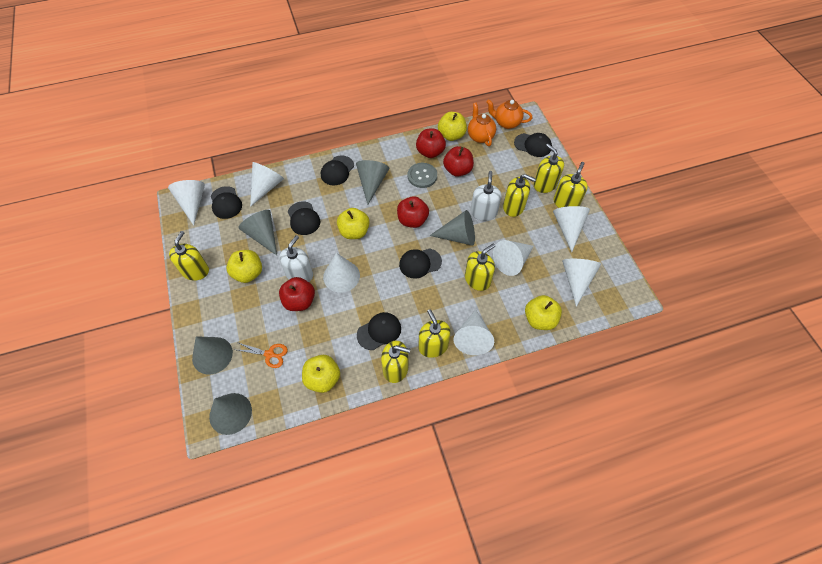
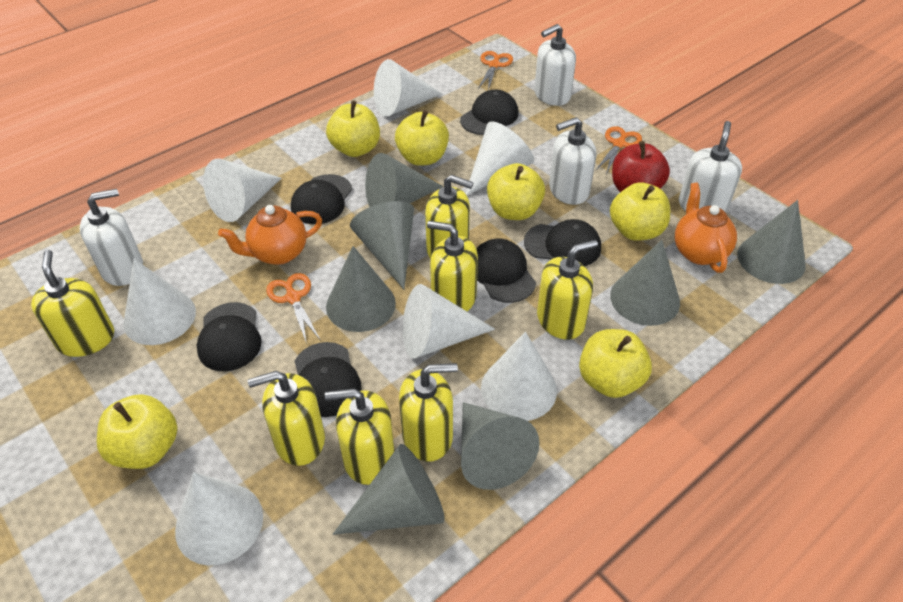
grey button: [408,163,437,188] = 1 -> none = 0
grey cone: [192,336,233,375] [209,393,252,435] [238,210,277,255] [356,160,389,205] [429,210,475,246] = 5 -> [326,246,396,332] [332,444,445,535] [350,201,414,289] [365,153,444,207] [461,402,539,490] [610,240,680,326] [737,200,806,284] = 7
orange scissors: [237,343,288,368] = 1 -> [266,273,320,344] [478,51,513,90] [595,126,642,174] = 3
red apple: [279,277,315,311] [397,196,429,228] [416,129,446,158] [443,146,474,177] = 4 -> [612,141,670,192] = 1
white soap dispenser: [279,235,313,282] [471,171,502,221] = 2 -> [80,189,143,286] [534,24,576,106] [549,117,596,205] [679,121,742,213] = 4
yellow apple: [226,250,262,283] [302,355,340,393] [337,208,370,239] [438,112,467,141] [525,295,562,330] = 5 -> [97,394,177,469] [326,100,380,157] [395,110,449,166] [487,163,545,220] [579,329,652,398] [610,182,670,241] = 6

